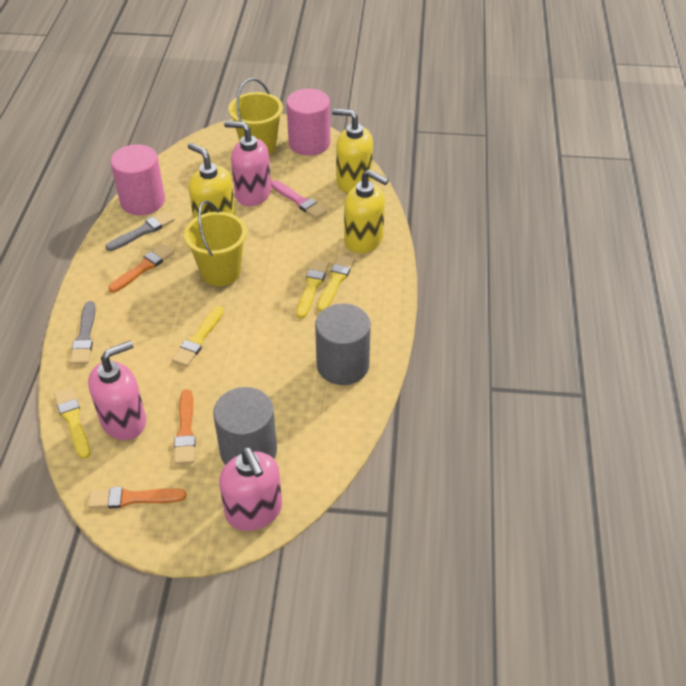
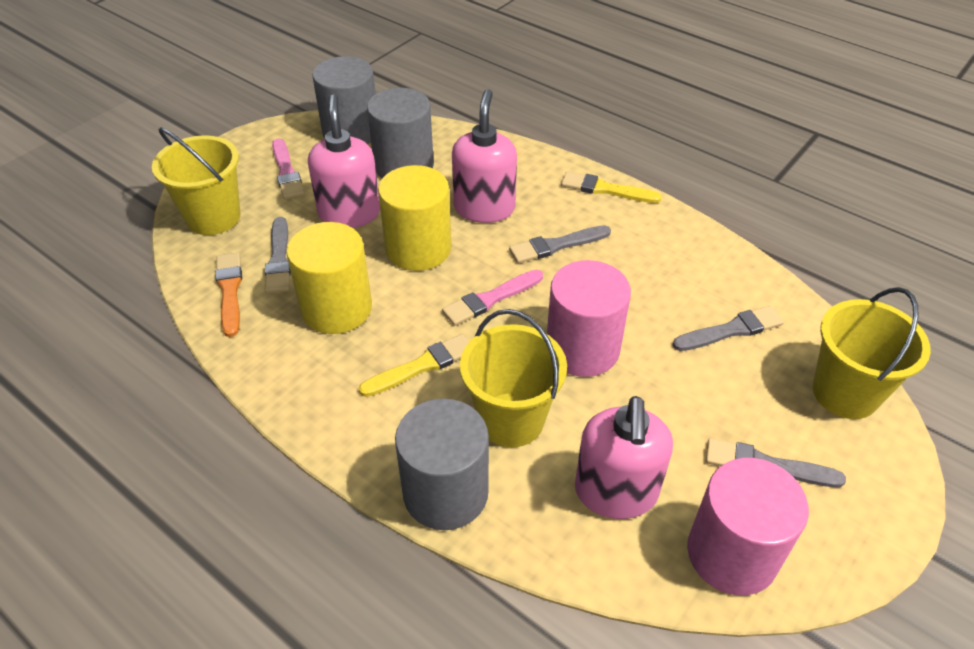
grey brush: [70,301,96,364] [106,211,175,251] = 2 -> [265,217,291,293] [509,225,611,263] [673,306,784,351] [706,438,846,487] = 4
grey cylinder: [213,387,277,465] [315,303,371,385] = 2 -> [312,56,376,144] [367,88,434,178] [395,398,489,530] = 3
orange brush: [88,487,186,508] [108,244,174,293] [174,389,196,464] = 3 -> [215,252,242,337] = 1
pink brush: [271,180,327,219] = 1 -> [272,138,305,199] [442,270,543,326] = 2
yellow brush: [54,387,90,459] [172,306,224,367] [296,260,329,319] [317,255,355,312] = 4 -> [359,334,469,397] [561,172,662,203] = 2
yellow bucket: [184,201,247,286] [228,78,283,155] = 2 -> [152,127,240,235] [460,309,567,447] [813,287,931,419] = 3
yellow cylinder: none = 0 -> [286,222,372,334] [378,165,451,271] = 2
yellow soap dispenser: [188,143,236,219] [332,108,373,193] [344,169,389,253] = 3 -> none = 0

